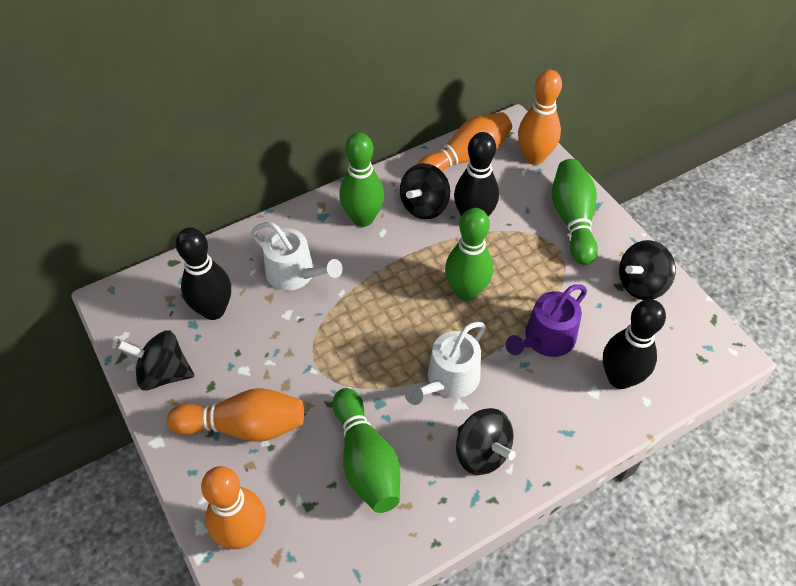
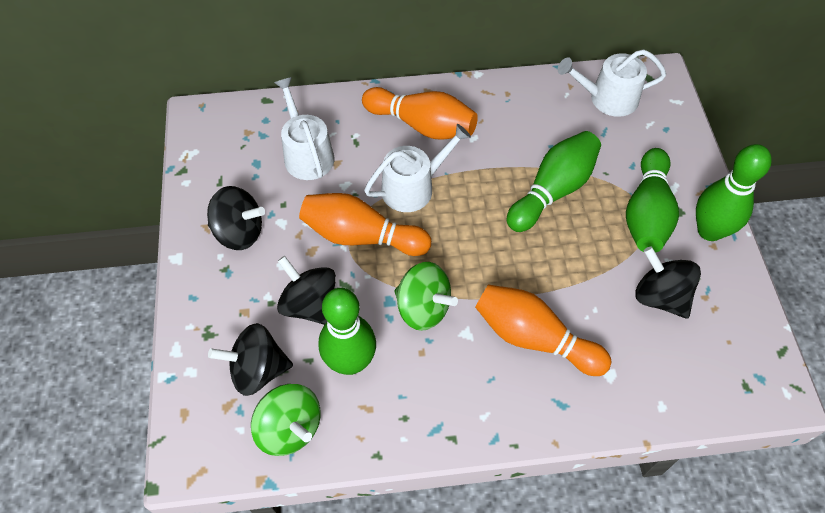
black bowling pin: [176,227,231,320] [454,132,499,217] [603,299,666,389] = 3 -> none = 0
green spinning top: none = 0 -> [251,384,320,456] [394,262,458,331] = 2
orange bowling pin: [167,388,304,442] [201,466,265,549] [418,112,512,172] [518,70,562,165] = 4 -> [299,193,431,256] [362,87,478,140] [475,284,612,376] = 3
purple watering can: [506,284,587,357] = 1 -> none = 0
white watering can: [251,222,343,291] [405,322,486,405] = 2 -> [274,77,334,180] [364,124,471,212] [558,49,666,117] = 3

